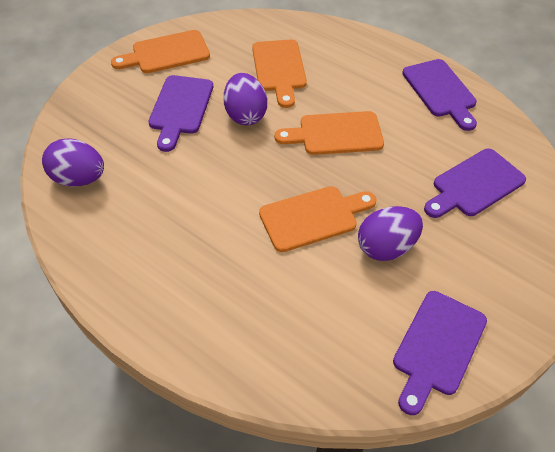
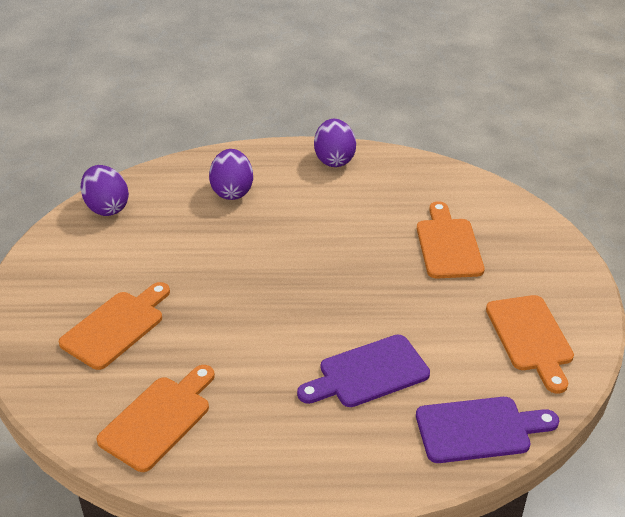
purple cutting board: [148,75,213,152] [393,291,487,415] [402,59,477,131] [424,149,526,218] = 4 -> [297,335,430,407] [416,397,559,463] = 2

